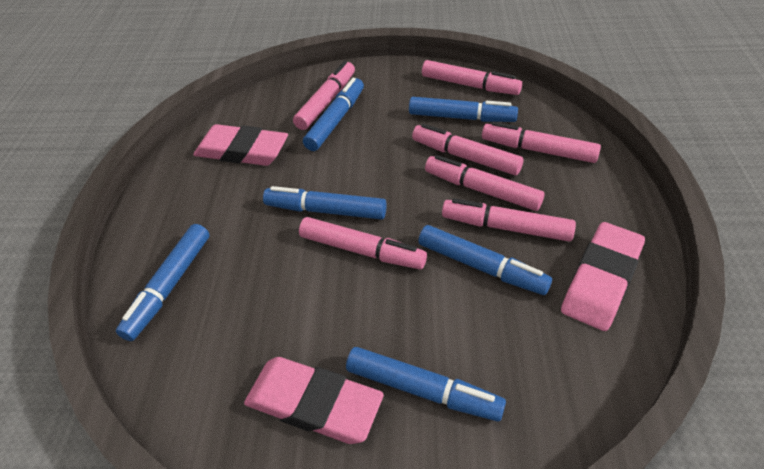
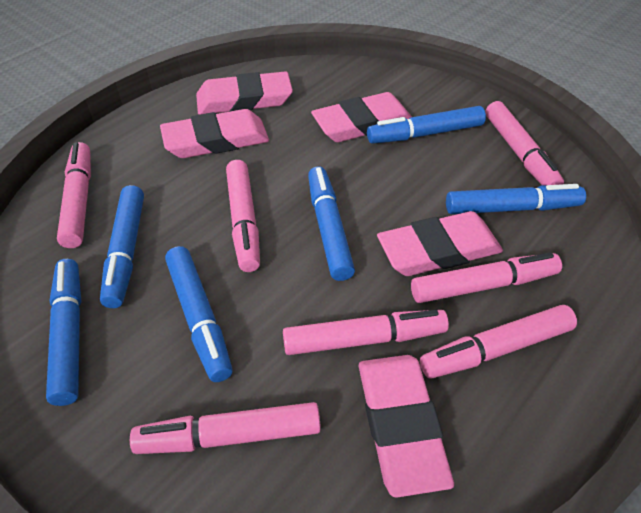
pink eraser: [194,124,288,166] [244,357,384,444] [561,222,645,331] = 3 -> [160,109,269,158] [196,71,293,115] [311,92,412,142] [359,355,454,498] [377,211,503,276] = 5

